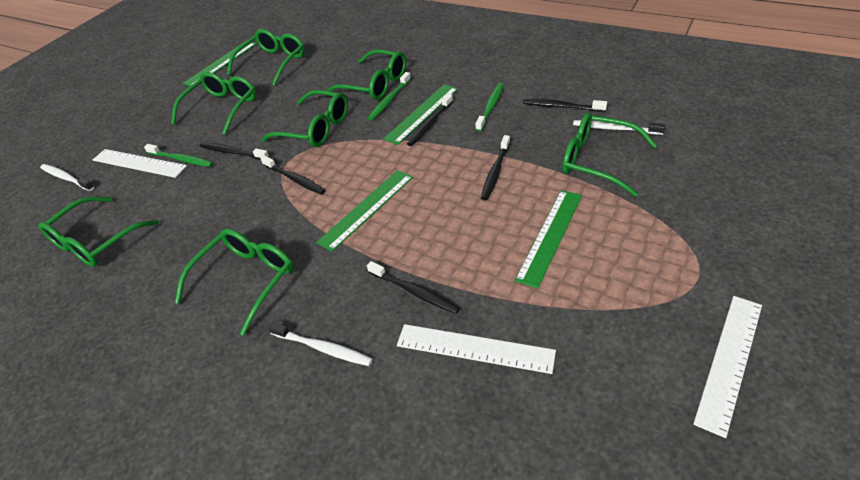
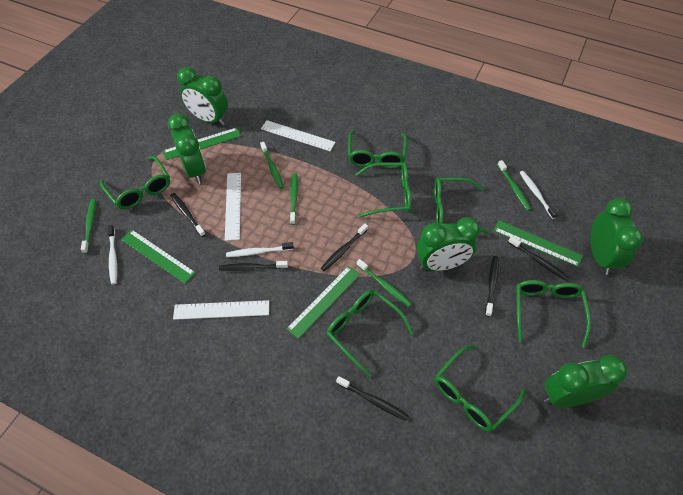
green clock: none = 0 -> [168,113,206,184] [177,67,228,126] [417,217,480,271] [544,355,627,408] [590,198,643,275] = 5
green toothbrush: [144,144,213,167] [368,72,411,120] [475,83,504,132] = 3 -> [81,199,96,254] [260,142,284,189] [290,173,298,225] [357,259,412,307] [498,160,531,211] = 5

